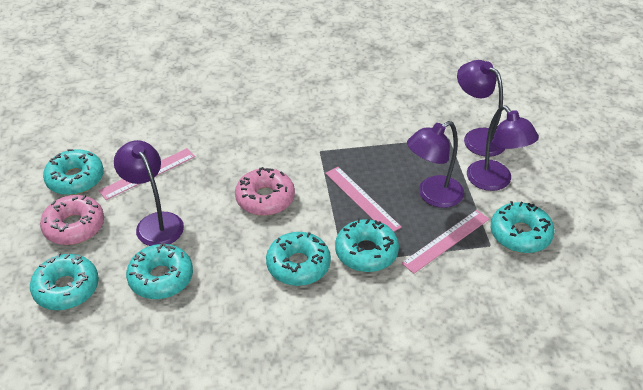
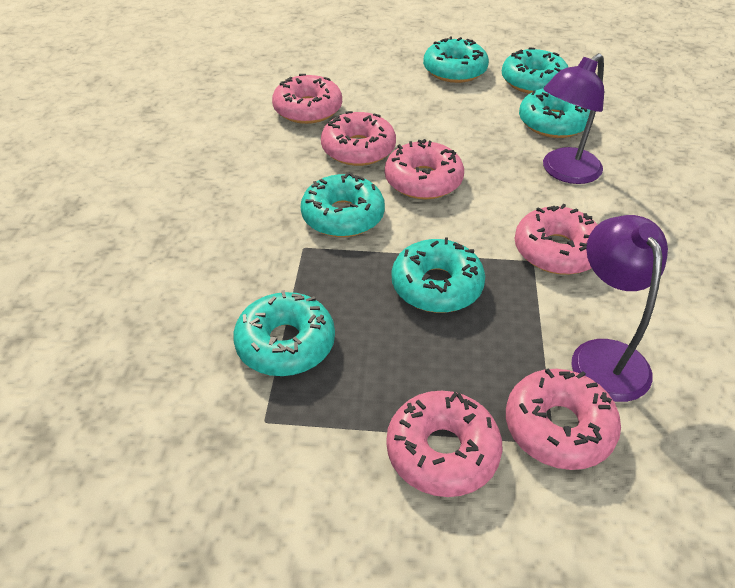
pink donut: [40,195,104,245] [235,167,295,216] = 2 -> [272,74,342,124] [321,111,396,166] [385,139,464,200] [386,391,502,497] [506,368,621,470] [515,204,598,275] = 6
pink ruler: [98,148,195,200] [325,167,402,232] [401,210,489,274] = 3 -> none = 0
purple lamp: [114,140,184,246] [407,121,464,208] [457,60,505,157] [467,106,539,191] = 4 -> [543,53,604,184] [571,215,668,402] = 2

